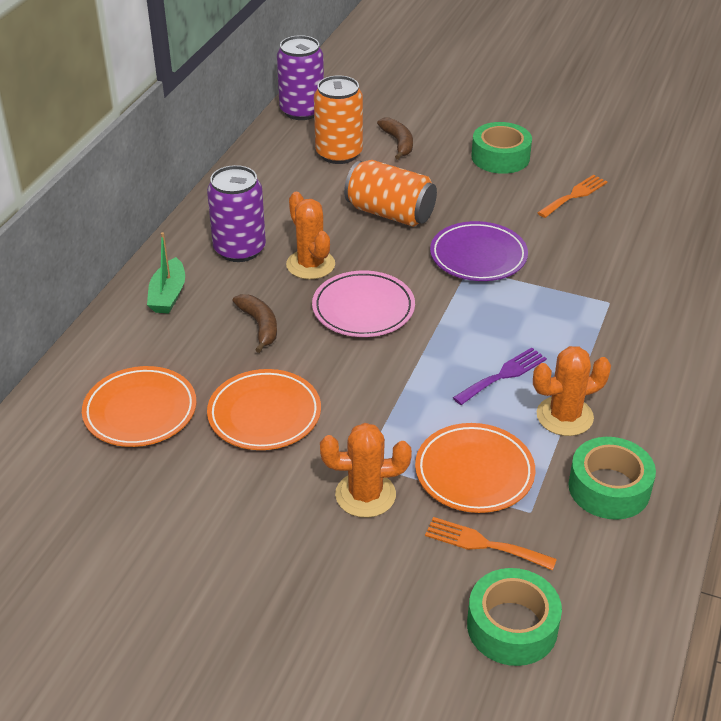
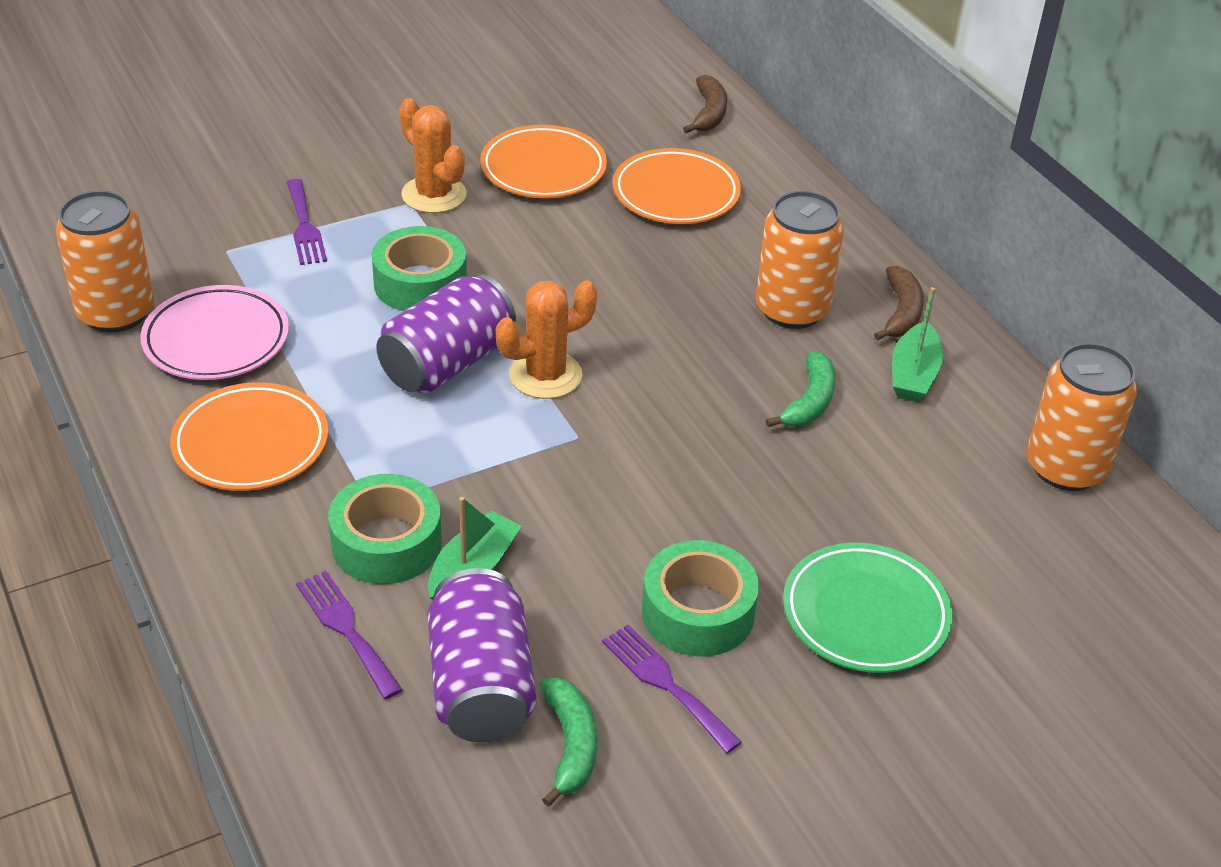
green banana: none = 0 -> [540,678,597,807] [766,351,836,427] = 2
green boat: [147,232,185,313] = 1 -> [428,497,521,600] [892,287,943,402] = 2
green plate: none = 0 -> [783,543,952,673] = 1
orange cactus: [286,192,335,279] [320,423,412,518] [533,346,611,436] = 3 -> [399,98,466,213] [496,280,597,399] = 2
orange can: [314,75,363,164] [344,160,437,227] = 2 -> [56,191,154,333] [755,191,844,329] [1027,343,1137,491] = 3
orange fork: [425,517,557,571] [538,175,607,218] = 2 -> none = 0
purple fork: [453,348,547,405] = 1 -> [287,179,327,265] [296,571,403,699] [602,625,742,753] = 3
purple plate: [430,221,528,281] = 1 -> none = 0

